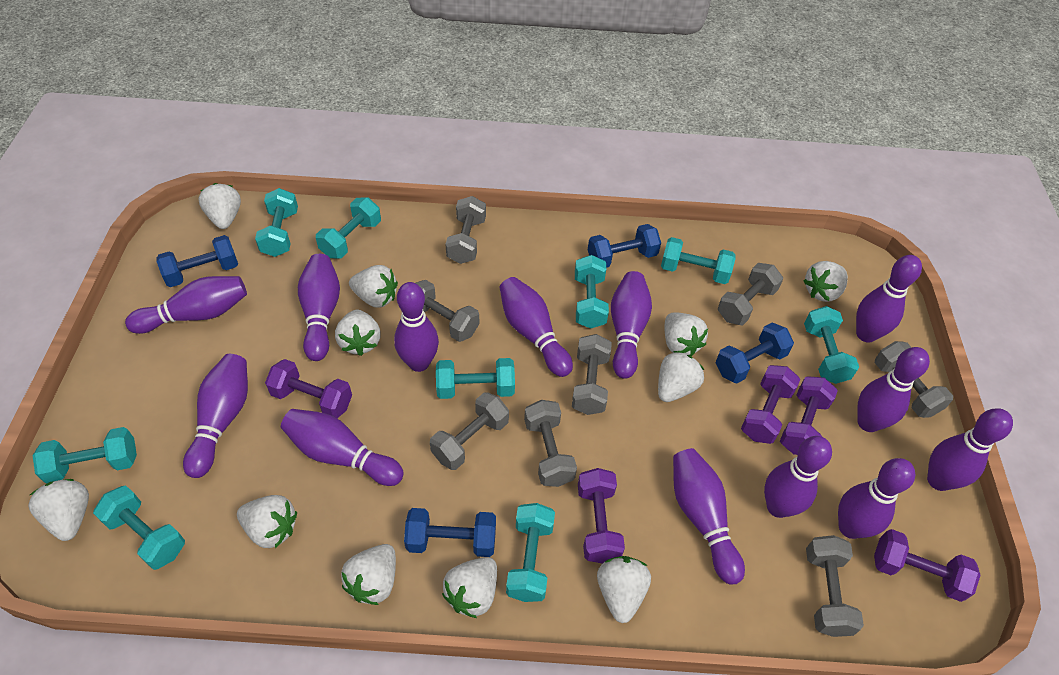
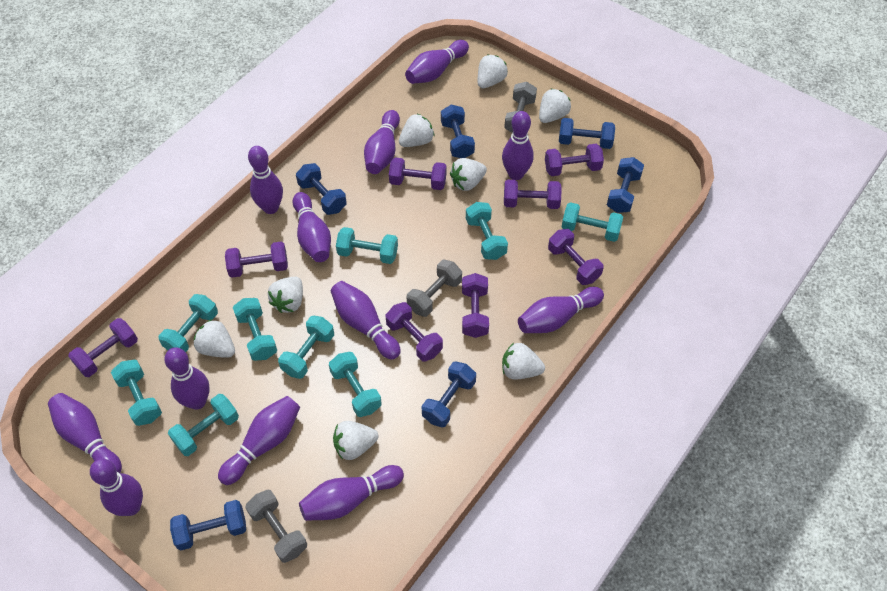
blue dumbbell: [157,235,238,287] [404,508,496,557] [588,224,661,268] [716,323,794,384] = 4 -> [170,500,246,550] [296,163,347,215] [421,362,476,427] [441,104,475,158] [559,118,615,149] [607,157,644,213] = 6
grey dumbbell: [416,280,479,342] [430,392,509,470] [446,196,486,264] [524,400,577,487] [572,334,612,415] [718,263,783,325] [806,535,864,637] [875,341,953,418] = 8 -> [245,490,307,563] [407,260,462,317] [504,82,537,133] = 3
purple bowling pin: [125,276,247,334] [183,354,248,478] [281,409,404,486] [298,254,340,361] [394,282,439,372] [499,277,573,377] [611,271,652,379] [673,448,745,585] [764,436,832,518] [838,458,915,539] [856,255,922,343] [857,347,930,432] [927,408,1013,491] = 13 -> [48,393,122,473] [90,459,143,516] [164,347,210,410] [218,396,300,485] [248,146,283,214] [292,192,331,262] [299,465,404,521] [331,281,401,360] [364,110,400,174] [405,40,469,84] [502,111,534,180] [518,287,604,333] = 12
purple dumbbell: [265,359,352,418] [578,468,625,564] [741,365,800,444] [780,376,838,455] [874,529,981,602] = 5 -> [68,318,138,377] [225,242,288,278] [386,302,443,362] [389,157,447,190] [462,273,489,338] [504,180,562,209] [545,144,604,176] [548,229,604,285] = 8
white strawberry: [28,479,89,541] [198,183,241,229] [237,495,297,548] [335,310,381,356] [341,544,396,605] [349,265,398,308] [442,557,497,618] [597,556,651,623] [658,351,704,402] [664,312,708,356] [804,261,848,302] = 11 -> [194,319,235,358] [268,277,303,313] [333,421,378,460] [399,114,434,147] [450,158,487,191] [478,55,508,88] [502,343,545,380] [539,89,571,123] = 8

